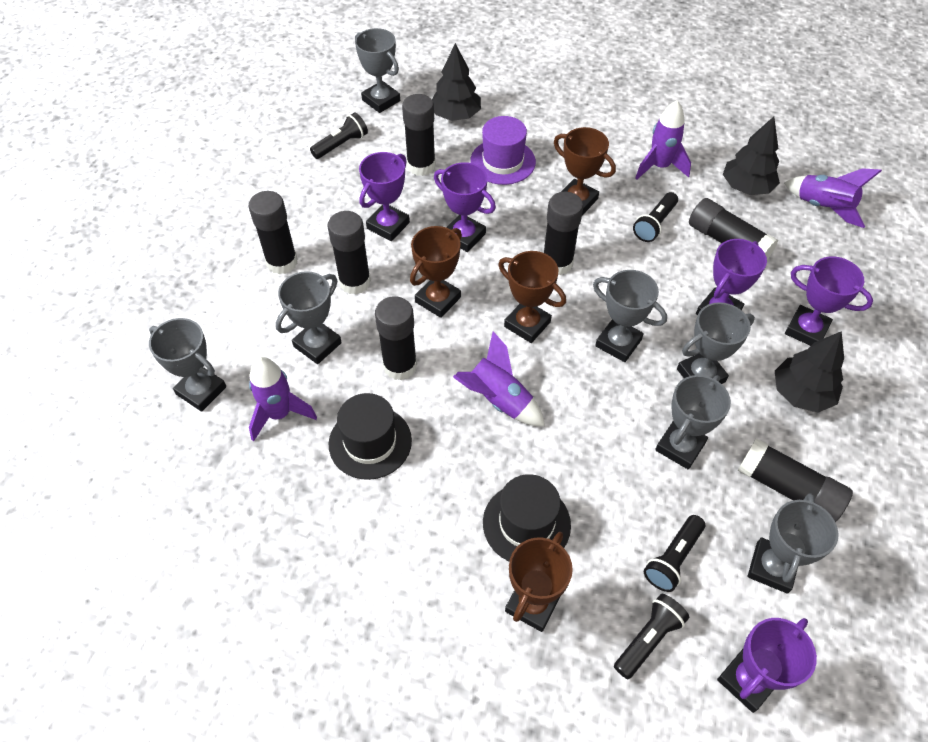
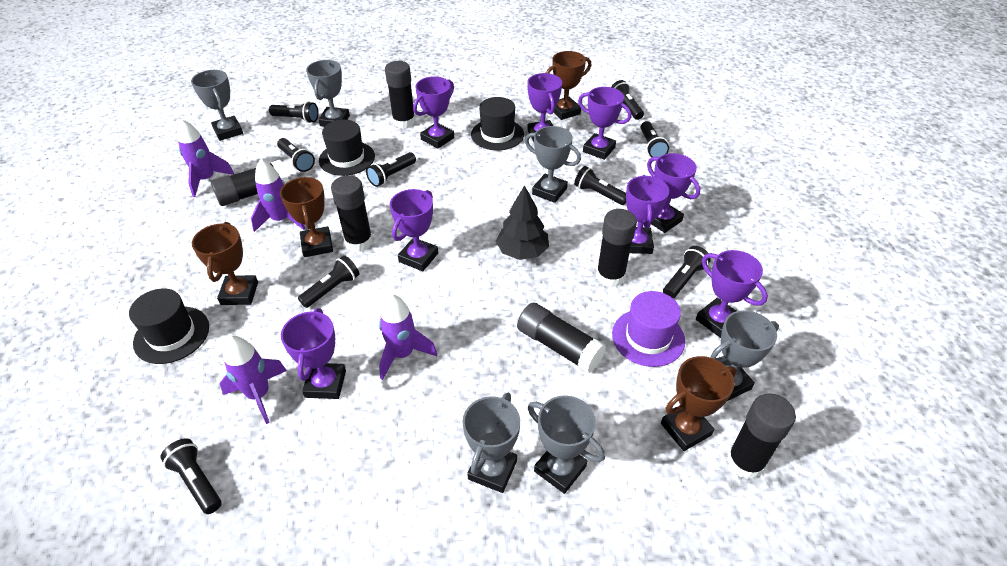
black flashlight: [310,112,368,159] [614,594,689,679] [633,192,678,242] [644,515,705,592] = 4 -> [160,438,222,514] [269,101,319,123] [277,138,315,172] [298,255,359,308] [366,152,416,187] [574,166,626,205] [611,80,644,120] [641,121,669,158] [663,246,711,298] = 9
black glue stick: [248,191,298,274] [327,211,371,295] [375,296,417,380] [402,94,436,176] [544,192,583,275] [689,198,778,259] [737,438,853,522] = 7 -> [211,160,289,206] [331,175,373,252] [385,61,416,129] [517,303,606,373] [596,209,637,287] [727,393,796,479] = 6
black hat: [329,393,412,480] [483,474,571,561] = 2 -> [129,289,209,364] [319,120,375,176] [471,97,524,151] = 3
black tree: [432,43,481,121] [723,117,780,195] [775,331,844,413] = 3 -> [496,185,549,260] = 1
grey trophy: [149,318,226,412] [276,271,342,364] [355,28,400,113] [593,270,667,362] [655,375,731,470] [677,302,755,384] [748,493,839,594] = 7 -> [191,70,243,141] [306,60,350,127] [462,393,520,493] [525,126,581,203] [528,395,605,494] [710,310,779,401] = 6
purple trophy: [359,152,410,241] [434,162,496,252] [696,239,767,315] [717,618,817,713] [785,256,873,346] = 5 -> [281,308,346,399] [390,189,438,271] [413,76,454,148] [527,73,562,142] [578,87,631,160] [626,175,669,254] [647,153,700,233] [696,250,768,338] = 8

